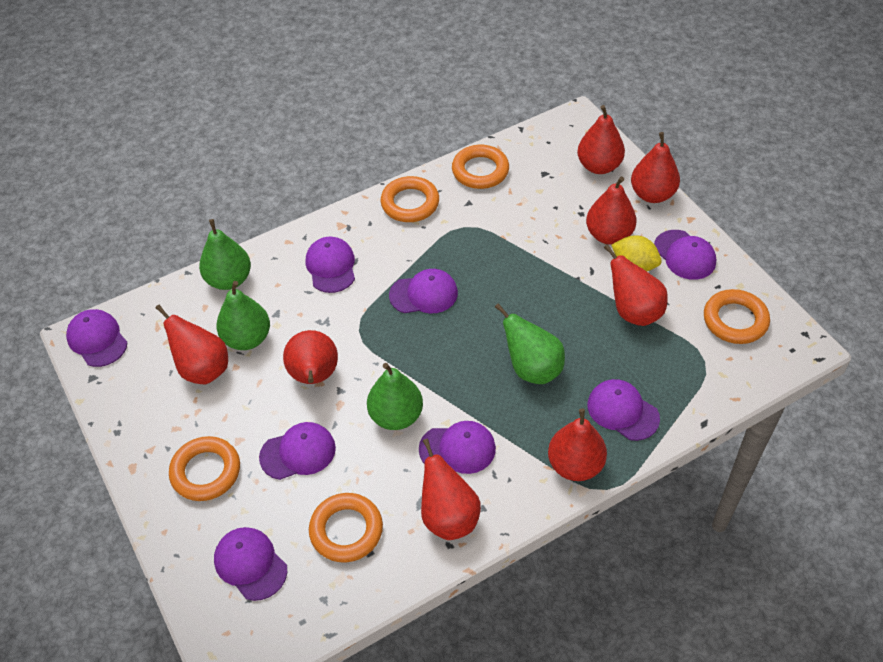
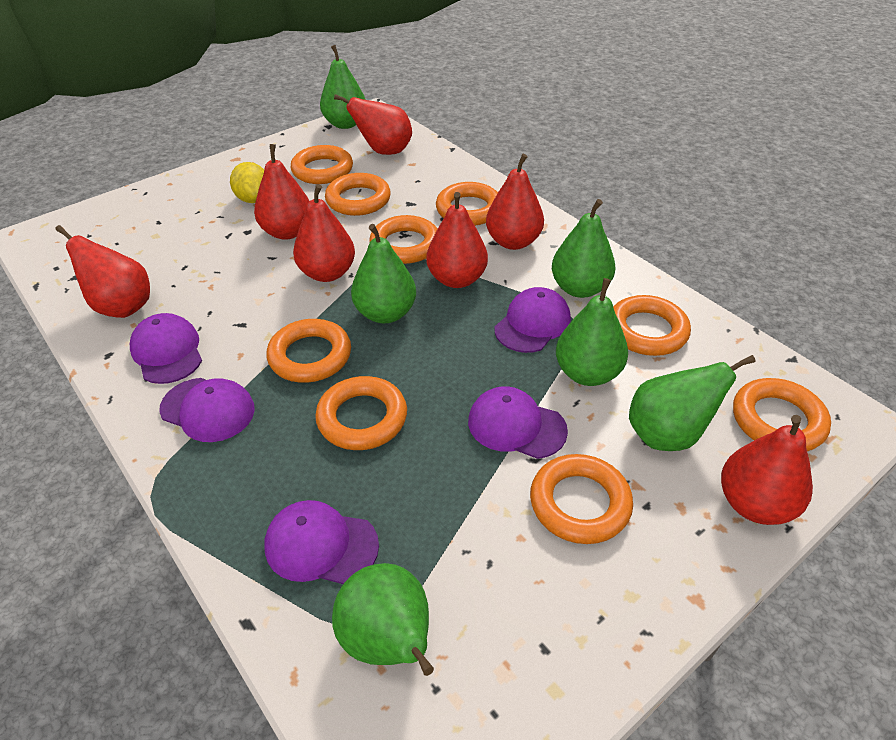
green pear: [199,219,251,290] [216,281,270,350] [367,363,423,430] [495,303,565,384] = 4 -> [320,45,366,129] [332,563,434,676] [351,224,416,323] [552,199,615,298] [556,278,628,386] [629,355,755,451] = 6
orange ring: [169,436,240,501] [309,493,383,562] [381,176,439,222] [452,145,509,189] [704,289,770,344] = 5 -> [267,319,351,383] [291,145,353,184] [315,376,407,450] [325,173,391,216] [370,215,438,264] [436,182,498,226] [530,454,633,544] [613,295,691,356] [733,378,831,451] = 9
purple cap: [66,309,128,367] [214,527,287,601] [259,422,336,480] [306,237,355,293] [389,269,458,313] [419,421,496,474] [588,379,660,441] [654,230,716,280] = 8 -> [130,313,202,384] [159,378,255,442] [264,500,379,584] [468,386,568,459] [494,287,571,353] = 5
red pear: [155,304,228,384] [283,330,338,384] [421,439,481,540] [548,408,607,481] [577,105,625,174] [586,177,636,244] [604,244,668,326] [631,132,680,203] = 8 -> [55,225,150,318] [254,144,309,240] [293,184,355,282] [334,94,412,155] [427,192,488,288] [486,154,544,250] [721,415,813,525] = 7

